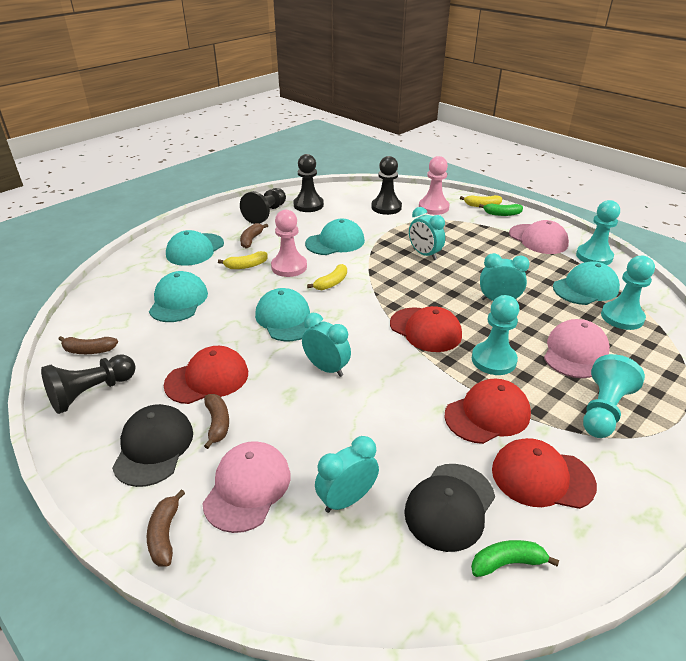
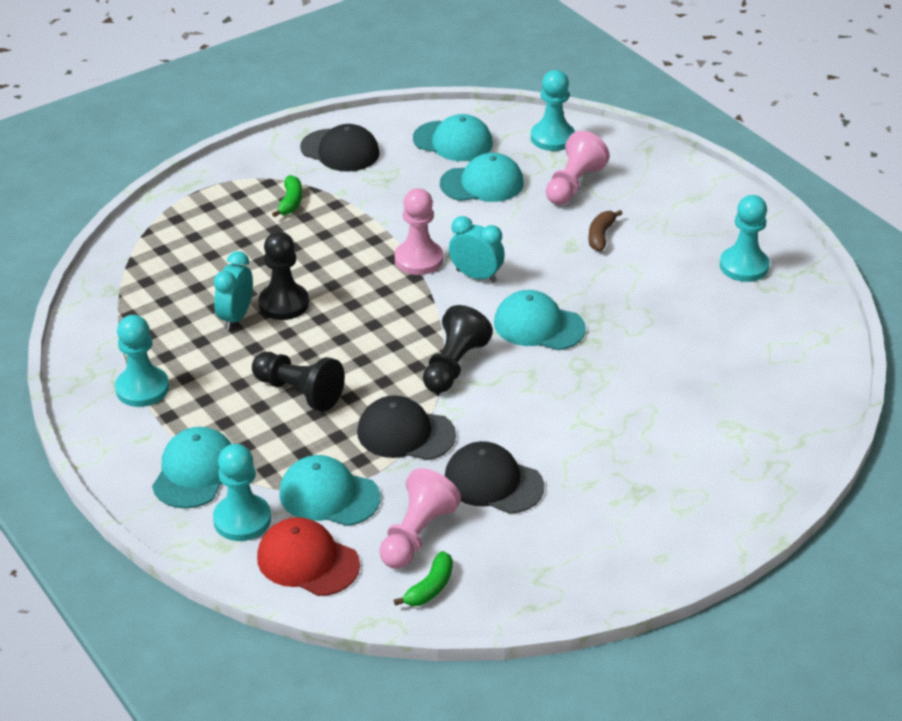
black cap: [112,404,193,487] [404,464,495,552] = 2 -> [300,124,380,172] [357,395,456,460] [445,441,544,514] = 3
black pawn: [41,355,136,414] [240,188,286,224] [293,154,324,212] [371,156,402,215] = 4 -> [252,352,345,412] [258,232,309,320] [423,305,493,393] = 3
brown banana: [58,336,118,354] [147,489,185,566] [204,394,229,449] [240,223,268,249] = 4 -> [588,210,623,251] = 1
pink cap: [202,441,290,533] [509,220,569,254] [544,319,610,378] = 3 -> none = 0
pink pawn: [271,210,307,277] [419,156,449,215] = 2 -> [379,468,461,569] [395,188,443,275] [546,131,610,205] = 3
red cap: [163,346,248,404] [390,306,462,352] [444,378,531,444] [492,438,597,509] = 4 -> [257,517,360,596] = 1
turquoise clock: [302,313,351,377] [315,436,379,513] [409,207,445,260] [480,253,530,301] = 4 -> [214,251,253,330] [449,216,505,283] = 2
yellow banana: [218,251,268,269] [307,264,347,290] [460,195,502,207] = 3 -> none = 0

